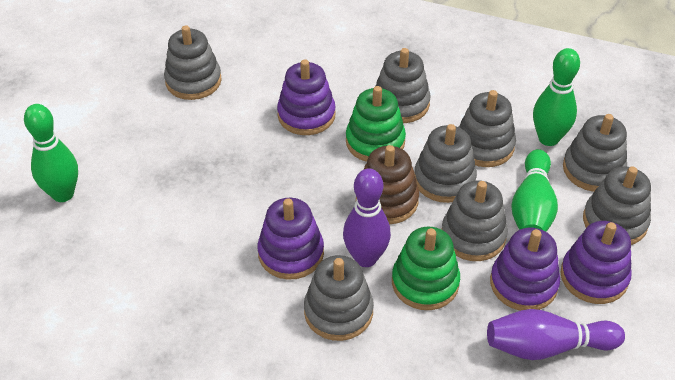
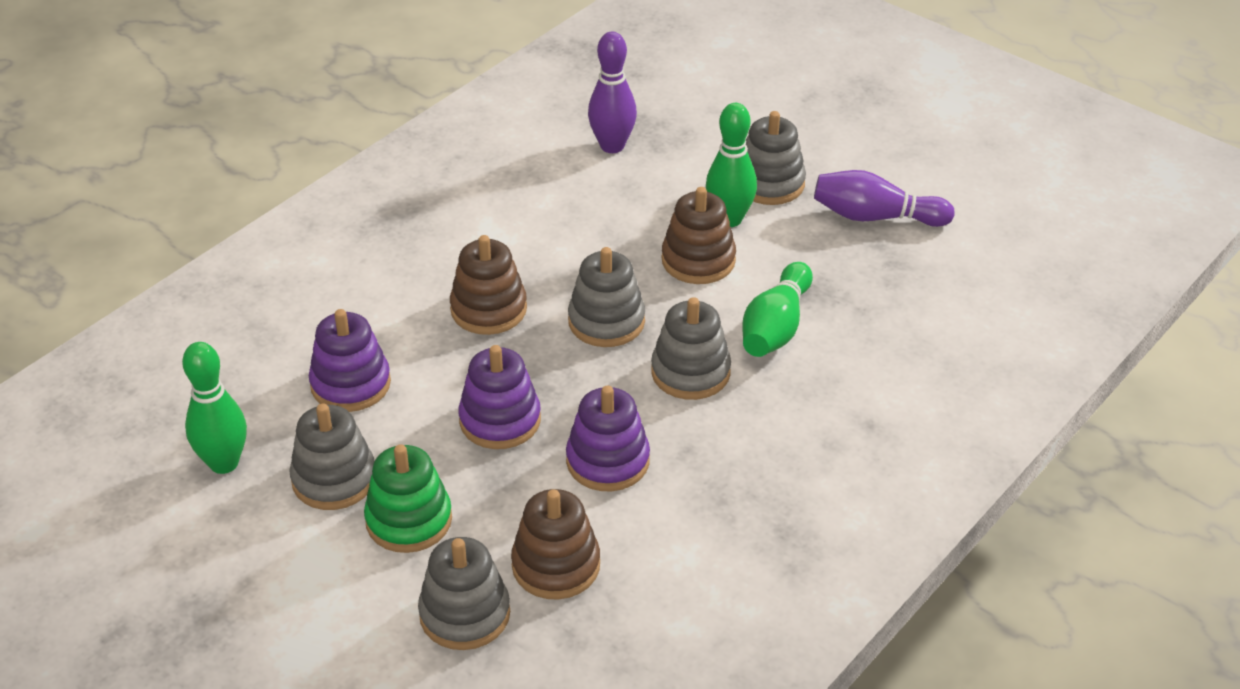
brown stacking toy: [356,145,419,224] = 1 -> [450,235,527,335] [511,489,600,600] [662,187,736,284] = 3
green stacking toy: [346,86,406,162] [392,227,460,310] = 2 -> [364,444,452,553] = 1
grey stacking toy: [164,25,222,100] [304,255,374,341] [376,48,431,123] [414,124,477,203] [441,181,508,261] [459,90,516,167] [563,114,627,192] [583,166,651,245] = 8 -> [289,403,375,510] [418,537,510,650] [568,247,645,347] [651,297,731,400] [746,111,806,205] = 5
purple stacking toy: [257,198,324,280] [277,59,336,135] [490,228,560,311] [561,221,632,304] = 4 -> [309,309,391,412] [458,345,541,449] [566,385,650,491] = 3

